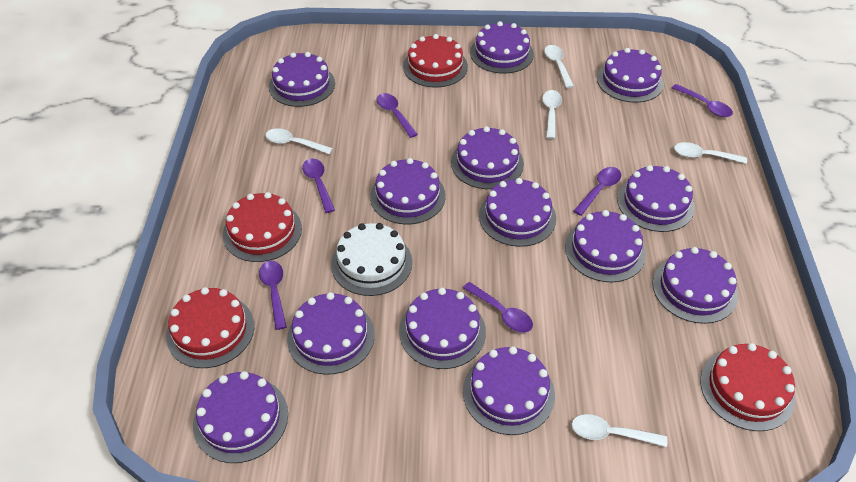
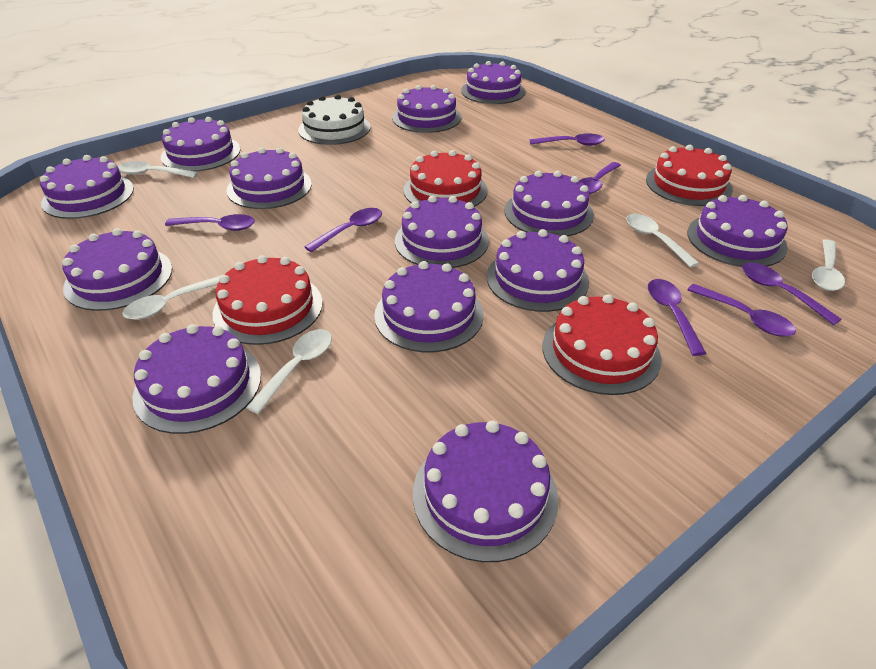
purple spoon: [259,261,287,330] [302,158,335,213] [377,93,418,138] [463,282,533,333] [574,167,621,216] [672,84,733,117] = 6 -> [165,214,255,231] [305,208,382,252] [530,133,605,146] [579,162,621,194] [648,279,706,356] [687,284,796,337] [742,263,842,325] = 7

